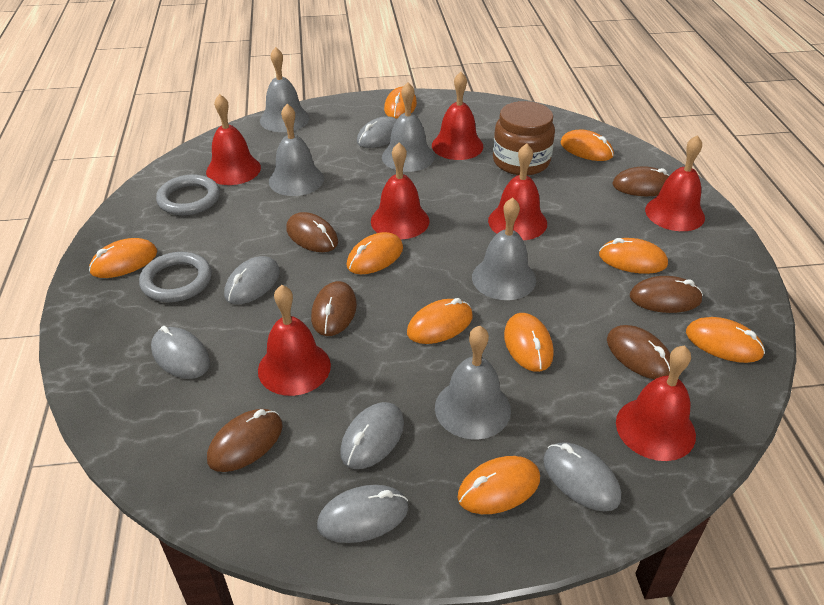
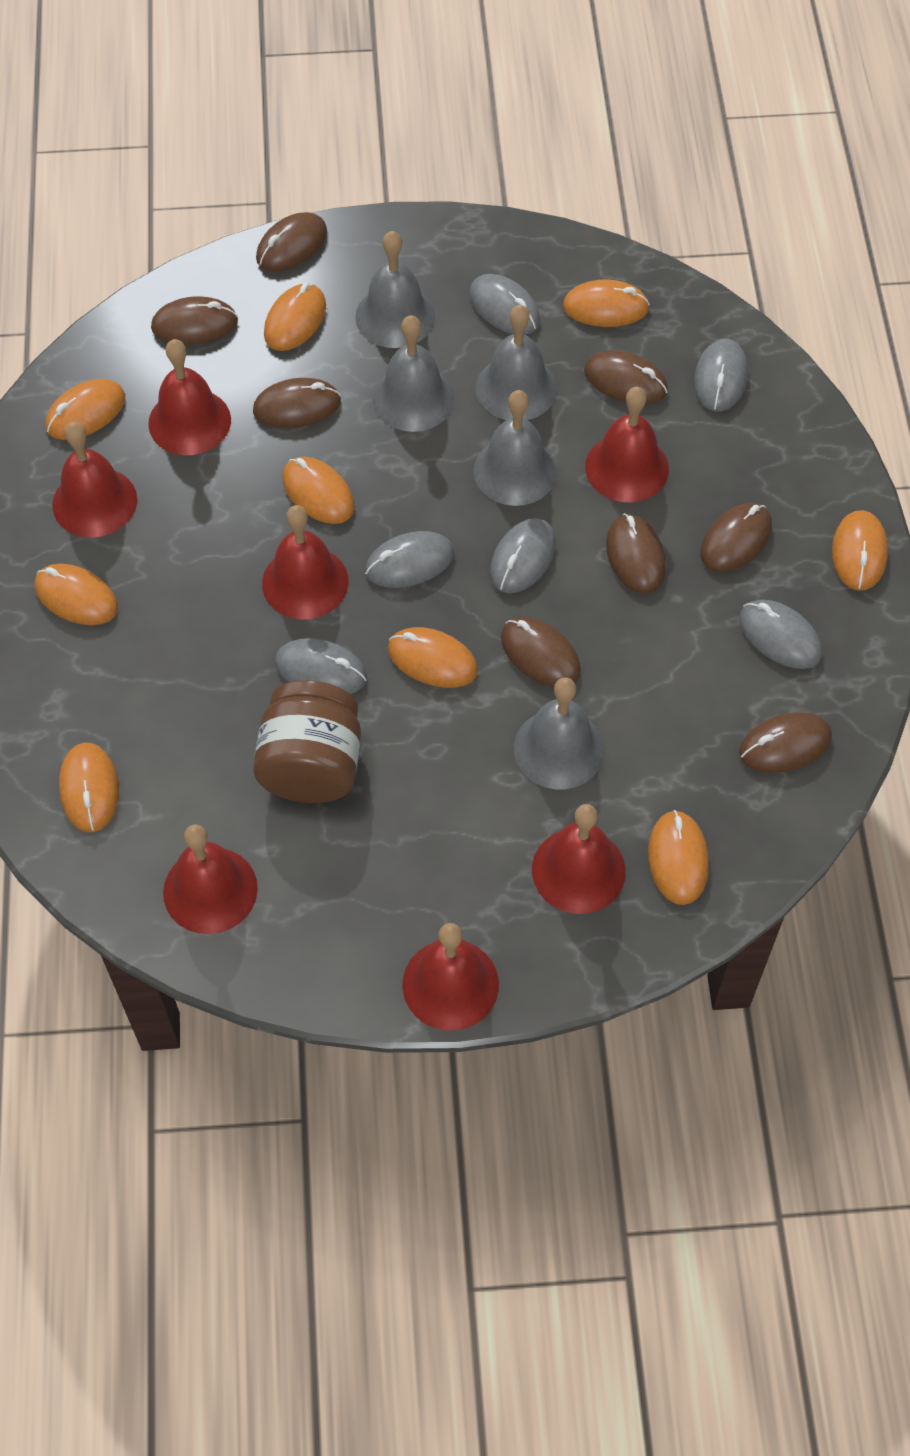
brown mouse: [207,409,283,472] [286,212,338,252] [311,281,357,336] [607,325,670,379] [613,166,670,196] [630,276,703,313] = 6 -> [151,296,238,345] [253,378,341,428] [256,212,327,271] [501,617,581,687] [584,350,668,404] [606,513,666,594] [701,503,772,572] [739,712,832,773] = 8
grey ring: [139,252,212,302] [156,175,220,215] = 2 -> none = 0

